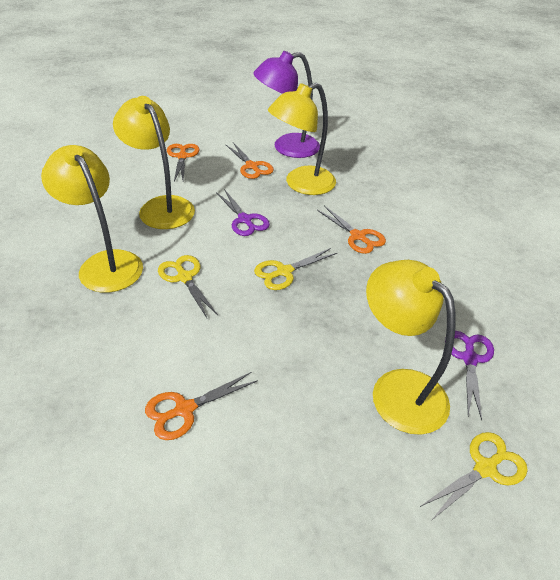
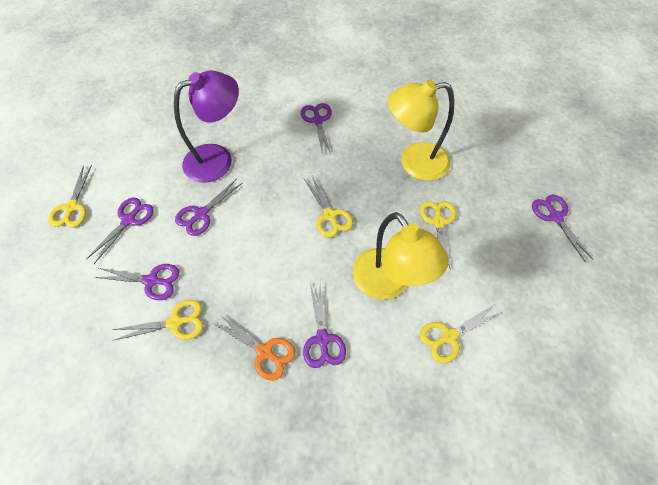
orange scissors: [145,372,258,440] [167,144,199,181] [226,142,274,179] [317,206,386,254] = 4 -> [214,314,295,381] = 1
purple scissors: [216,189,270,236] [445,331,494,420] = 2 -> [86,197,154,264] [94,264,179,300] [175,179,242,236] [301,103,332,156] [303,284,346,368] [532,195,593,262] = 6
yellow lamp: [41,145,143,293] [113,96,195,229] [268,83,336,195] [366,260,456,435] = 4 -> [353,212,449,300] [388,80,454,181] = 2
yellow scissors: [158,255,218,318] [254,248,337,290] [420,432,528,521] = 3 -> [48,165,92,228] [113,300,203,341] [304,176,353,238] [420,201,456,270] [420,305,502,363] = 5

